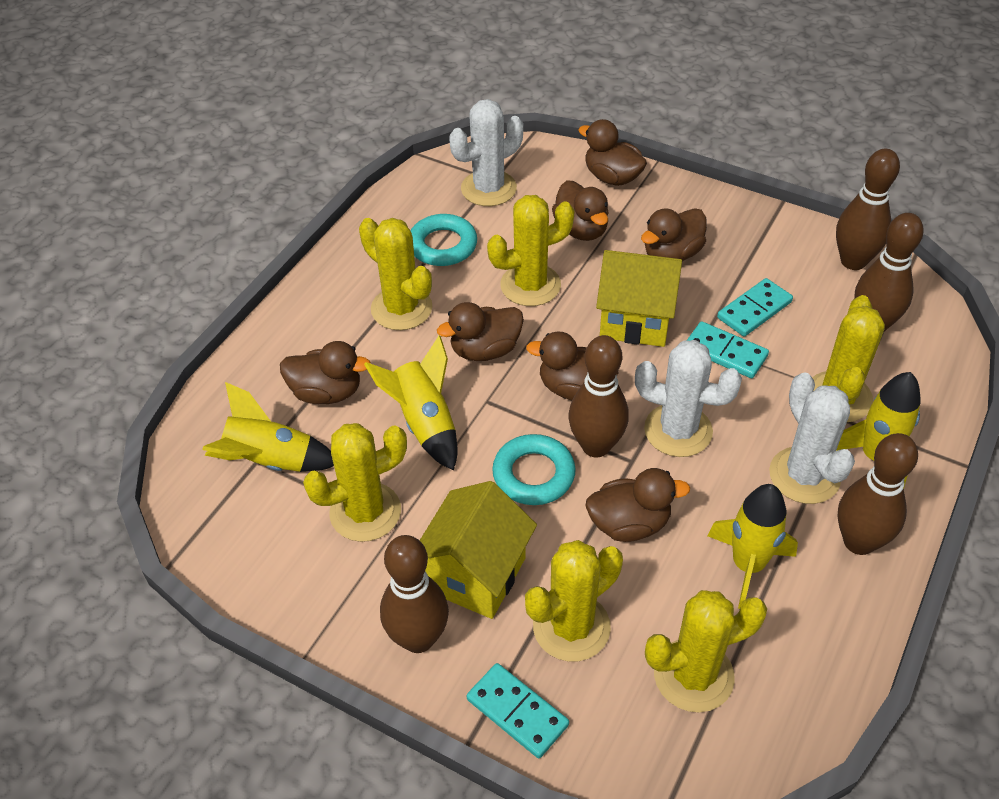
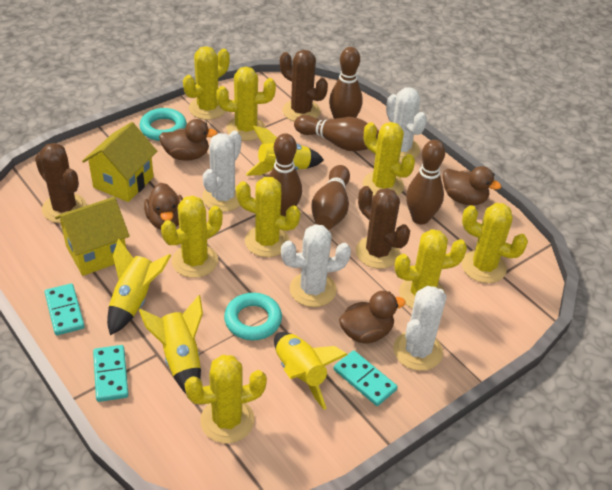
brown cactus: none = 0 -> [35,143,87,223] [280,50,328,121] [356,186,410,269] = 3
brown duck: [280,341,371,404] [437,302,524,361] [526,332,619,400] [552,180,609,241] [579,119,647,186] [585,468,690,542] [641,208,707,261] = 7 -> [144,183,183,230] [159,119,217,161] [339,291,406,344] [443,166,501,205] = 4
white cactus: [449,99,523,206] [635,340,742,457] [769,372,855,504] = 3 -> [202,131,241,212] [281,224,351,307] [386,88,427,162] [393,286,447,371] = 4
yellow cactus: [303,423,407,542] [359,218,433,330] [487,195,575,306] [525,540,623,662] [645,590,767,713] [812,295,885,422] = 6 -> [161,196,222,278] [183,46,230,120] [185,355,267,444] [216,67,276,141] [236,177,300,257] [363,122,415,196] [394,229,467,309] [462,203,528,283] = 8

